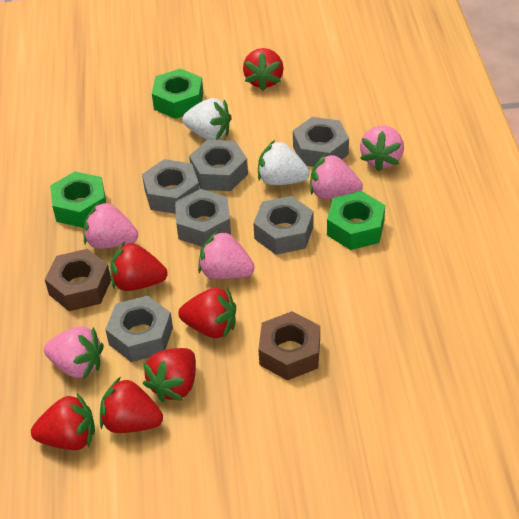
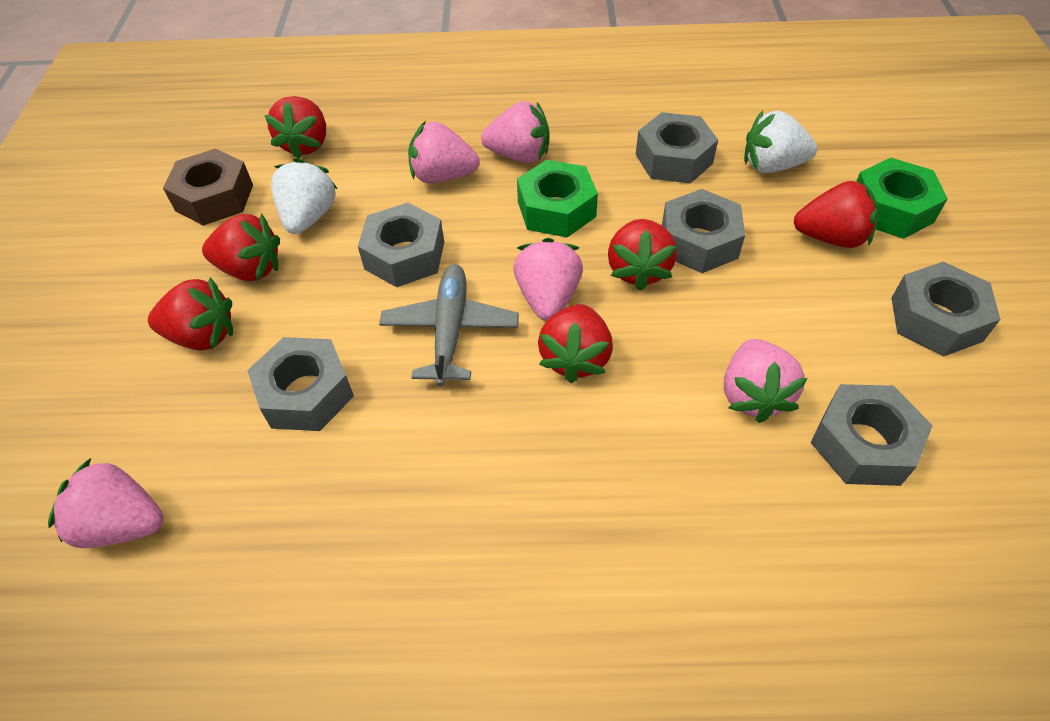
brown nut: [45,249,111,311] [258,311,320,380] = 2 -> [163,149,253,226] = 1
green nut: [50,171,106,228] [152,68,203,119] [327,191,385,250] = 3 -> [517,160,598,237] [856,158,948,239] = 2
grey plane: none = 0 -> [379,264,519,387] = 1

